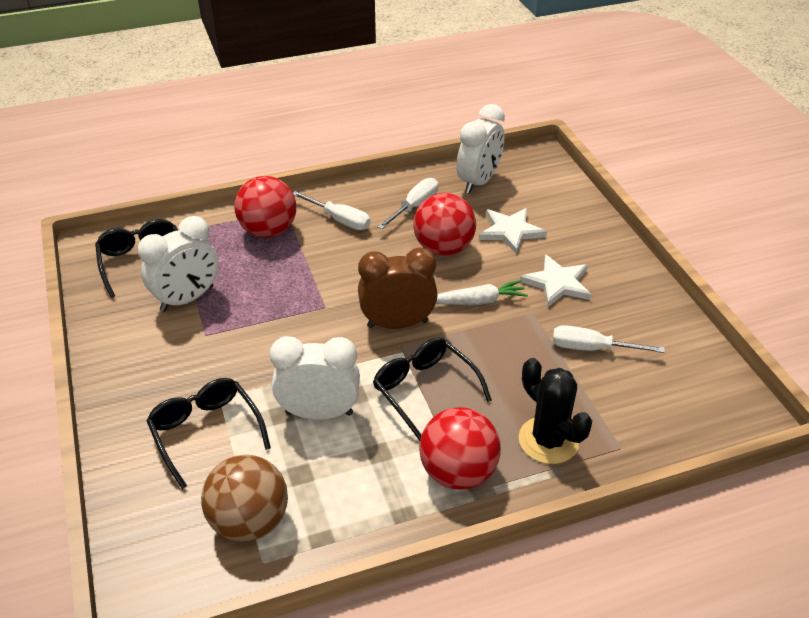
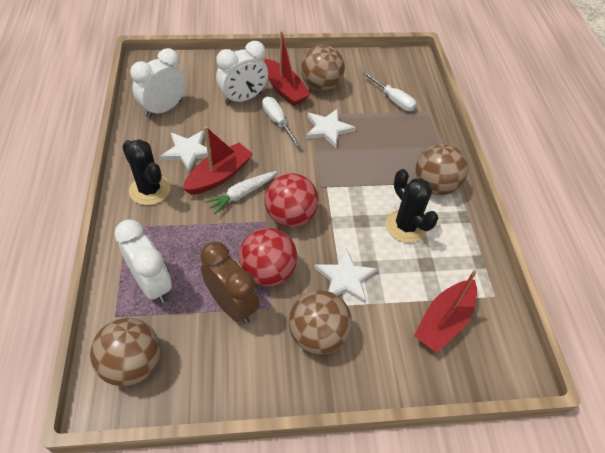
black cactus: [519,358,592,464] = 1 -> [122,139,170,205] [386,169,438,243] = 2
black glasses: [95,219,178,298] [146,378,271,489] [373,337,492,441] = 3 -> none = 0
brown ball: [201,455,288,542] = 1 -> [90,318,160,386] [289,290,352,355] [301,45,345,91] [415,144,468,195] = 4
red ball: [235,176,296,238] [413,193,476,256] [419,407,501,490] = 3 -> [239,228,297,287] [264,173,319,228] = 2
red boat: none = 0 -> [183,126,253,195] [264,31,310,106] [414,269,477,353] = 3
white screwdriver: [293,191,371,230] [378,178,438,229] [553,325,665,353] = 3 -> [262,97,301,147] [362,72,417,111] = 2
white star: [479,208,547,254] [520,254,591,307] = 2 -> [160,130,211,172] [306,109,356,148] [314,248,377,304] = 3

